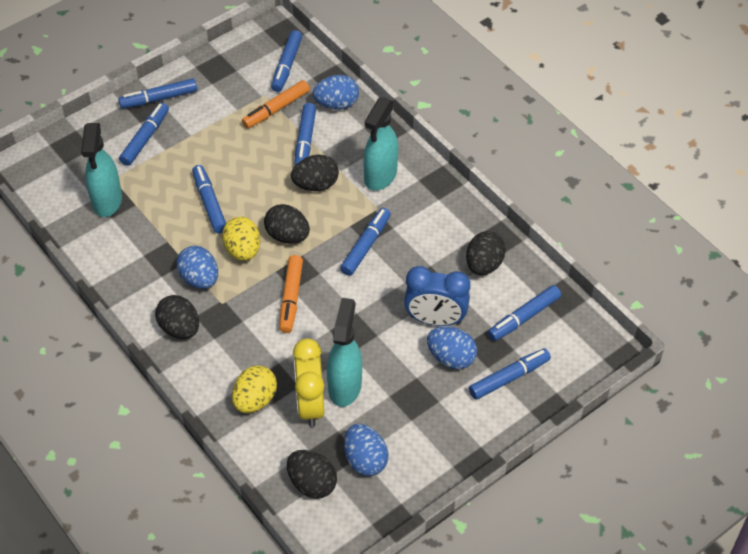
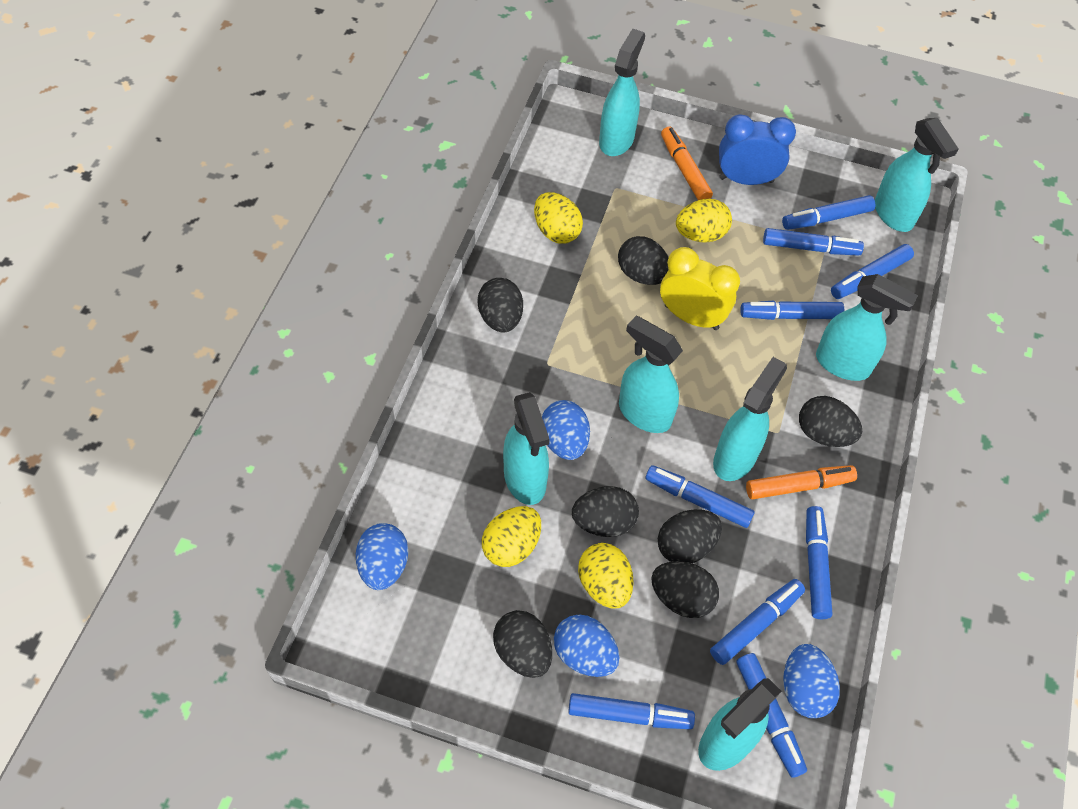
black egg: [155,295,199,339] [264,204,310,244] [287,450,337,499] [291,155,339,191] [466,231,506,275] = 5 -> [478,278,523,333] [493,610,552,678] [572,486,639,537] [618,236,669,285] [651,561,719,618] [658,509,722,563] [799,396,862,447] = 7
blue marker: [118,78,197,109] [119,103,169,166] [192,165,226,233] [271,30,302,92] [294,103,316,166] [340,208,391,276] [469,348,551,400] [488,285,561,341] = 8 -> [568,693,695,729] [645,465,755,528] [710,579,805,665] [736,653,807,778] [740,301,844,320] [763,228,864,256] [782,195,875,230] [806,506,833,619] [831,244,914,299] = 9
turquoise spray bottle: [81,123,122,217] [327,298,362,407] [363,97,398,191] = 3 -> [503,392,550,505] [599,29,645,156] [619,316,683,433] [698,678,782,771] [713,357,787,481] [816,274,918,381] [875,118,958,232] = 7
yellow egg: [222,217,260,261] [232,366,277,413] = 2 -> [482,506,541,567] [534,192,583,244] [578,543,634,608] [676,199,732,243] = 4

